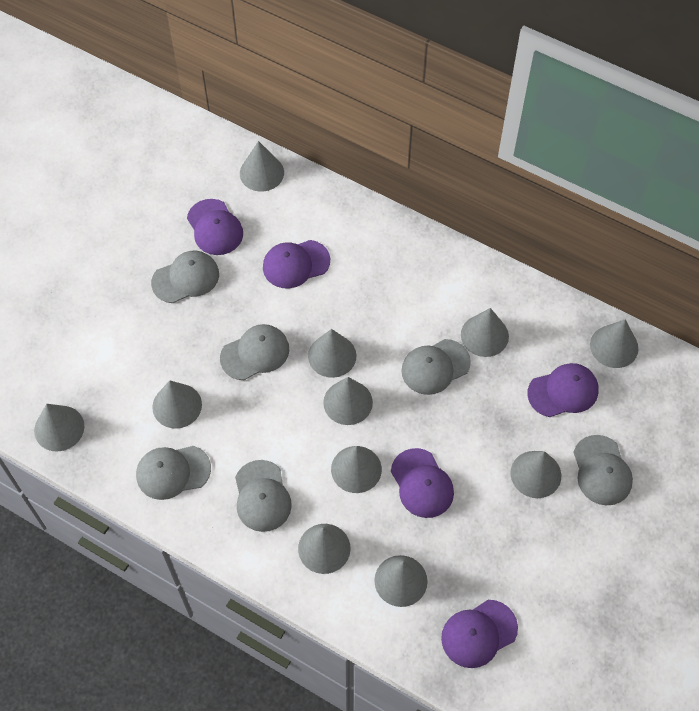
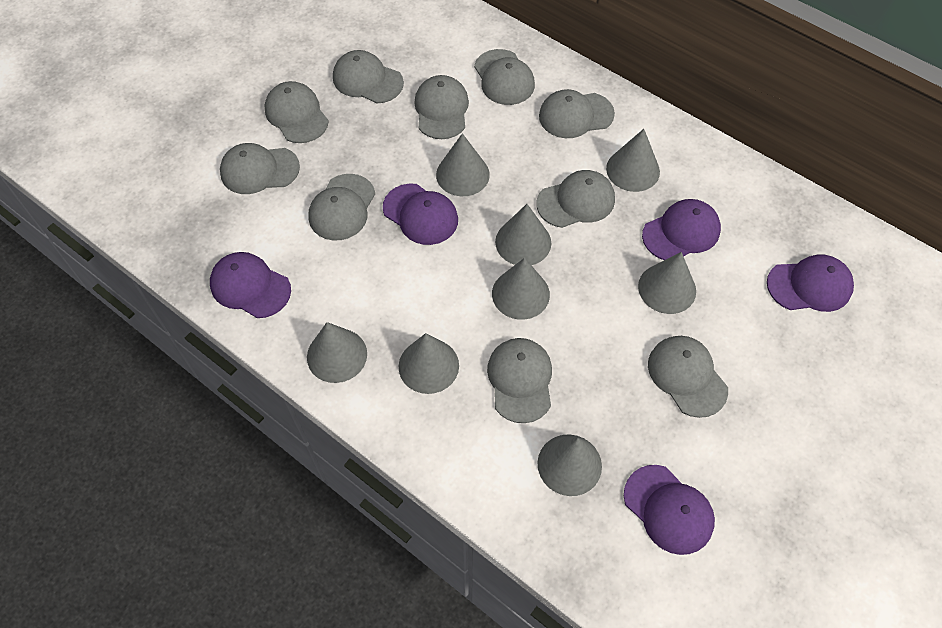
grey cap: [136,446,211,500] [151,250,219,303] [220,324,289,380] [235,460,292,532] [401,339,471,395] [573,435,633,505] = 6 -> [220,143,300,194] [265,81,329,143] [308,174,375,240] [333,50,404,103] [414,75,469,139] [474,49,535,105] [487,338,552,423] [537,170,615,228] [539,89,615,138] [648,336,728,418] = 10
grey cone: [34,404,84,451] [152,381,202,429] [240,141,284,192] [298,524,351,574] [308,329,356,378] [323,377,373,425] [331,446,382,493] [374,555,428,607] [461,308,509,357] [510,451,561,498] [590,319,638,368] = 11 -> [307,322,367,383] [399,333,459,394] [436,133,490,196] [492,258,550,320] [495,204,551,265] [538,435,602,496] [606,129,660,192] [638,252,696,314] = 8

